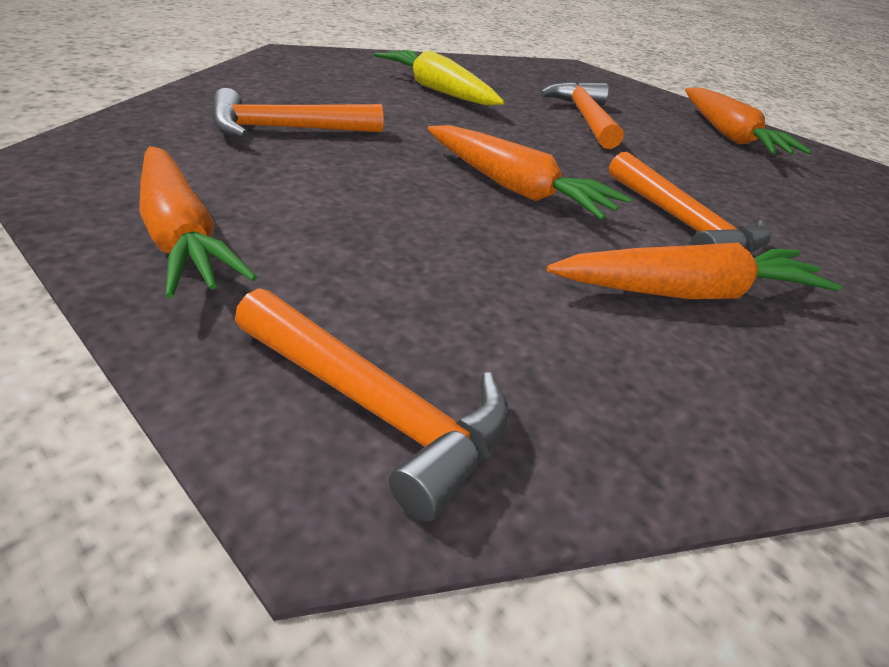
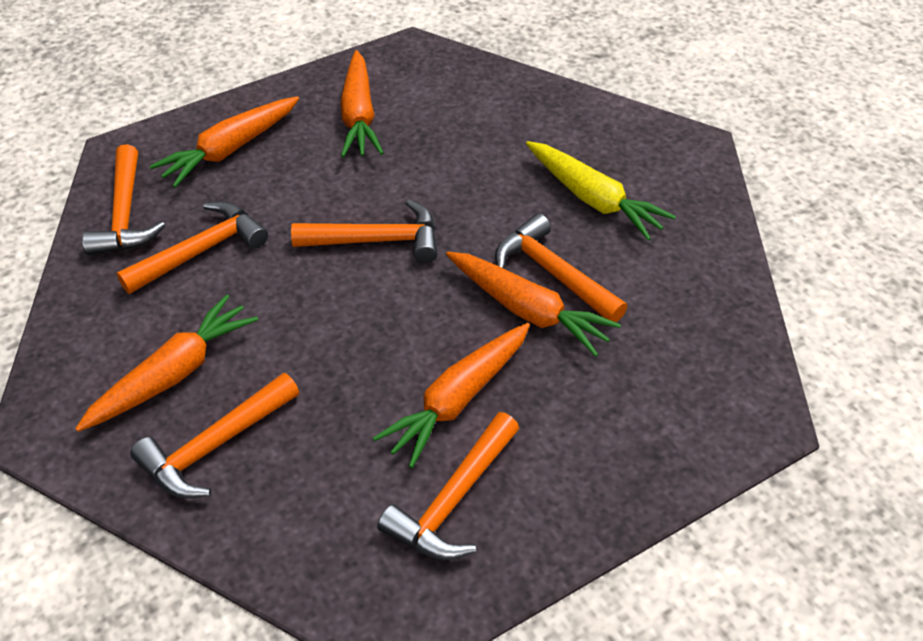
orange carrot: [139,146,257,298] [427,125,632,220] [547,242,842,299] [685,88,812,154] = 4 -> [75,294,258,432] [150,96,299,188] [340,50,384,157] [373,323,530,468] [446,252,621,357] = 5
orange hammer: [211,88,383,138] [235,288,510,522] [540,81,624,149] [609,152,771,253] = 4 -> [82,144,165,255] [117,201,268,294] [130,373,299,498] [291,200,438,263] [377,412,519,560] [495,213,627,322] = 6

